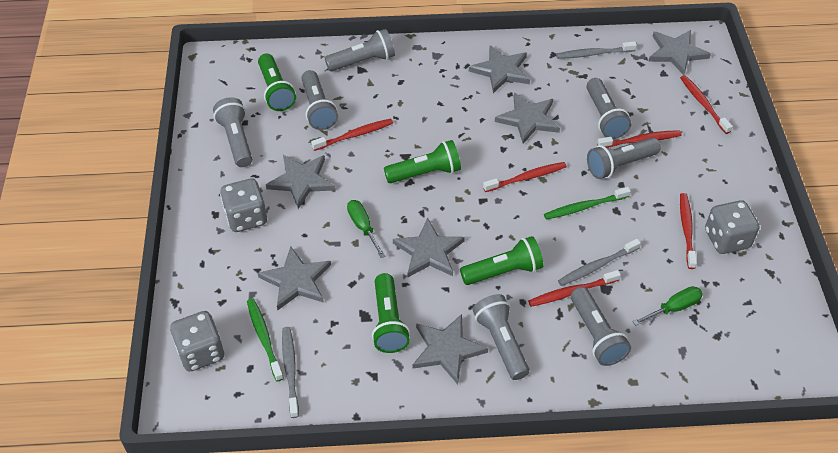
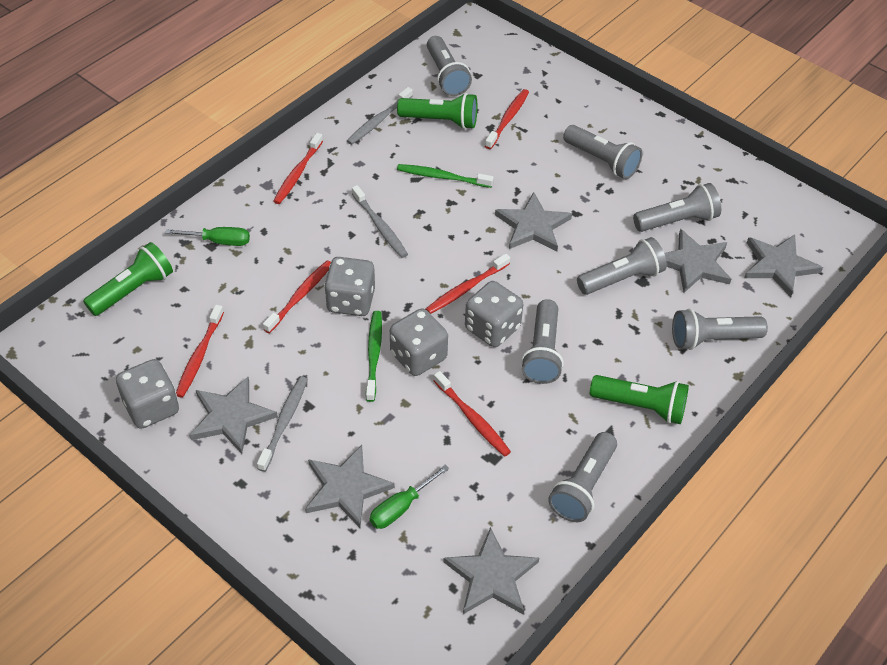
green flashlight: [258,54,296,111] [372,273,410,353] [384,140,461,183] [460,236,543,285] = 4 -> [83,242,173,316] [397,93,477,129] [590,375,689,424] = 3
grey dice: [170,311,224,371] [220,178,267,232] [705,200,759,254] = 3 -> [116,359,179,429] [324,257,375,316] [390,308,448,376] [465,281,523,347] = 4
grey star: [257,246,331,310] [266,155,335,209] [393,218,465,277] [413,314,488,384] [469,45,530,93] [495,93,560,144] [648,30,711,75] = 7 -> [189,377,278,454] [305,445,395,528] [444,527,539,614] [495,192,572,251] [664,229,731,293] [744,235,823,297] = 6

